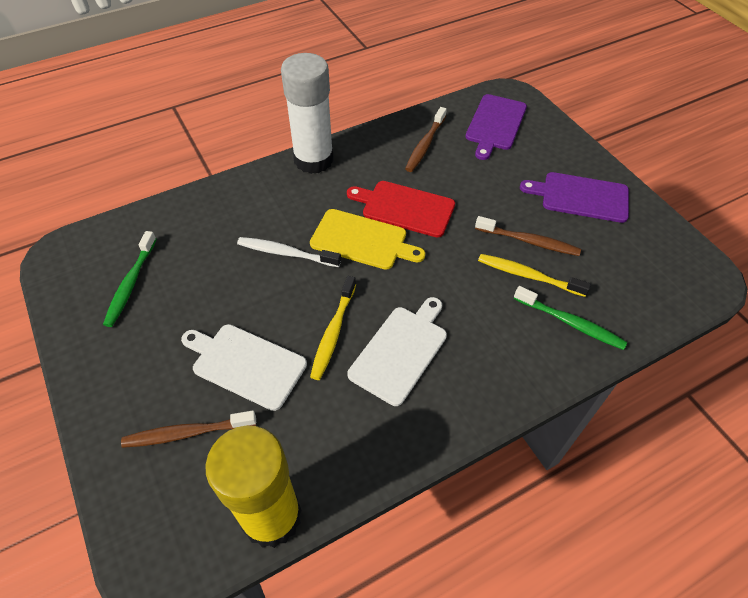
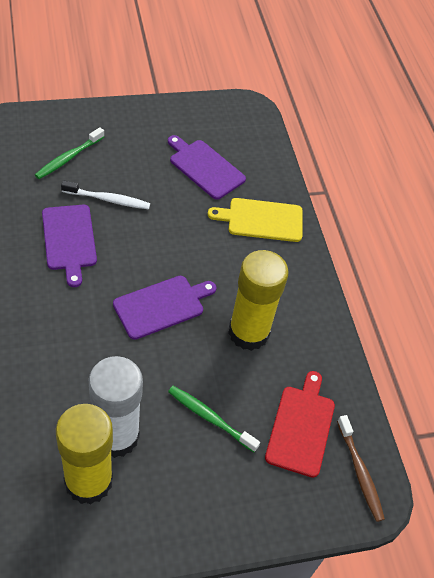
brown toothbrush: [121,411,256,448] [405,107,447,172] [475,216,581,256] = 3 -> [337,415,385,522] = 1
purple cutting board: [465,94,527,160] [520,172,629,223] = 2 -> [42,205,97,287] [113,276,216,340] [168,135,246,200] = 3
white cutting board: [181,324,307,411] [347,297,447,406] = 2 -> none = 0
yellow glue stick: [206,426,302,548] = 1 -> [56,404,113,505] [228,250,289,351] = 2
yellow toothbrush: [310,276,356,380] [478,254,591,297] = 2 -> none = 0

